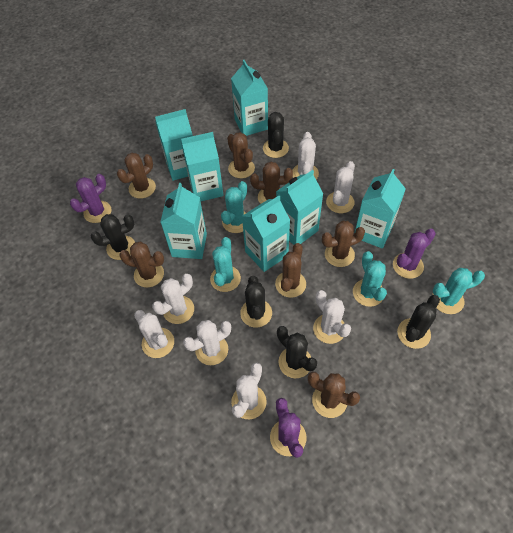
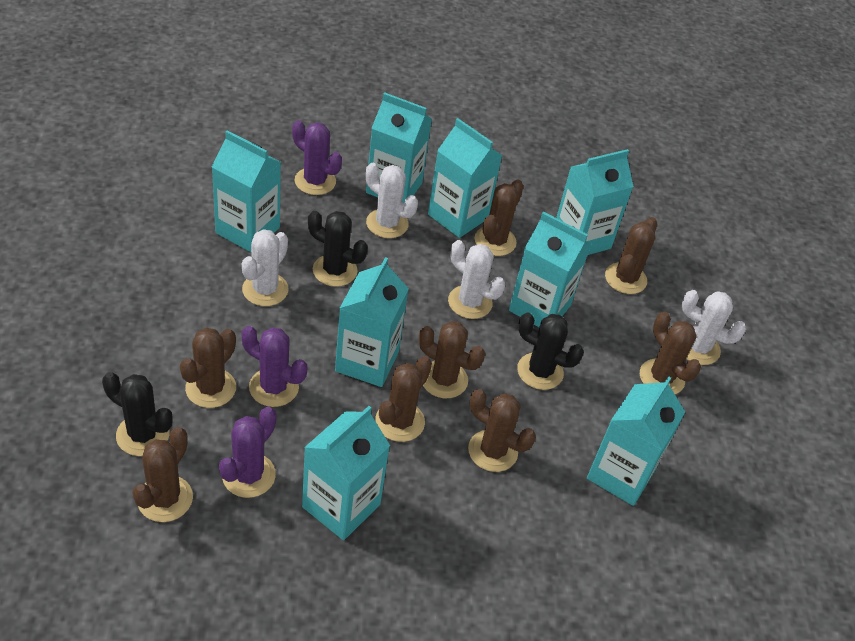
black cactus: [91,214,135,260] [240,276,272,328] [263,112,289,158] [277,326,317,378] [397,295,440,349] = 5 -> [102,372,172,456] [308,211,368,287] [517,312,584,390] = 3
brown cactus: [117,153,156,199] [119,242,164,288] [227,132,255,178] [250,162,293,204] [275,243,306,298] [308,372,360,418] [322,221,365,267] = 7 -> [132,427,193,522] [180,328,236,408] [375,356,432,442] [419,321,485,398] [468,389,536,472] [475,180,523,256] [605,217,657,294] [640,311,701,394] = 8
turquoise cactus: [210,237,241,292] [221,181,247,233] [353,251,387,307] [432,268,485,314] = 4 -> none = 0
turquoise carton: [155,109,193,181] [160,183,207,259] [181,132,224,201] [231,60,268,136] [242,196,290,272] [276,170,323,245] [354,169,406,249] = 7 -> [212,130,281,252] [302,406,390,540] [335,257,409,387] [366,92,432,204] [428,118,503,238] [509,212,591,327] [556,149,634,255] [587,376,685,506] = 8
white cactus: [134,310,174,358] [152,274,194,324] [183,320,231,365] [231,363,267,419] [292,132,319,179] [313,290,351,344] [326,161,355,213] = 7 -> [242,229,289,306] [366,163,418,238] [448,240,505,319] [682,290,746,365] = 4

